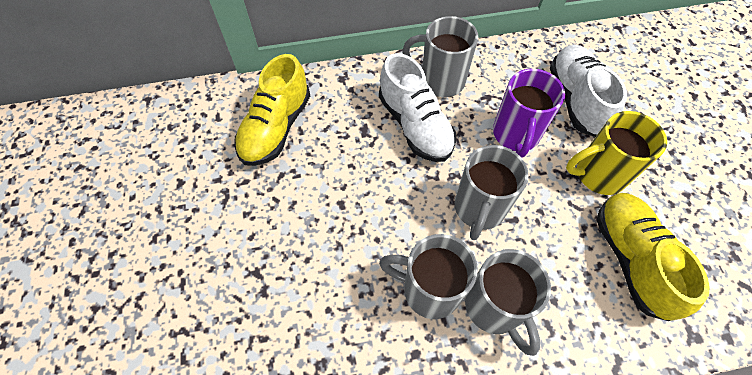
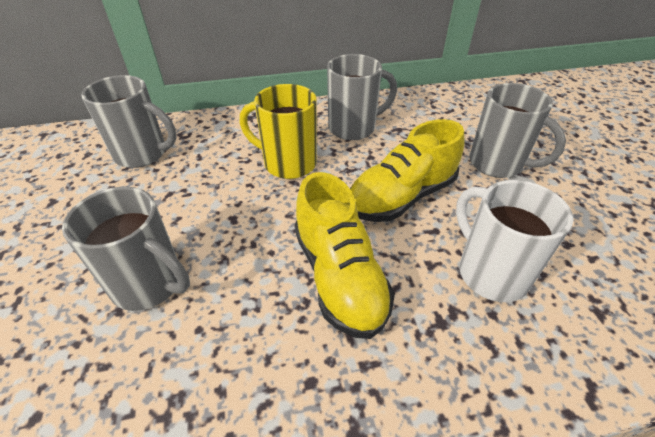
purple mug: [493,69,565,158] = 1 -> none = 0
white mug: none = 0 -> [456,180,573,302] = 1
white shoe: [379,53,456,162] [550,45,627,137] = 2 -> none = 0

